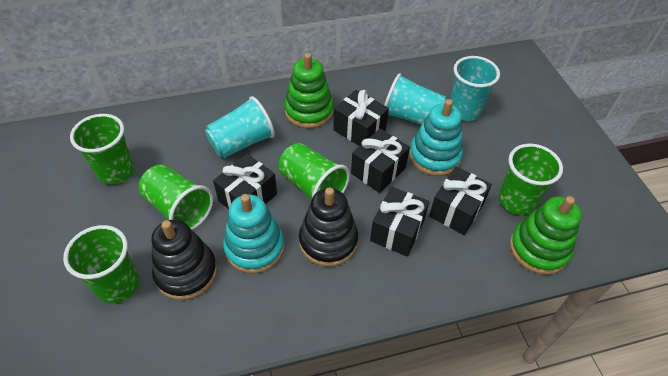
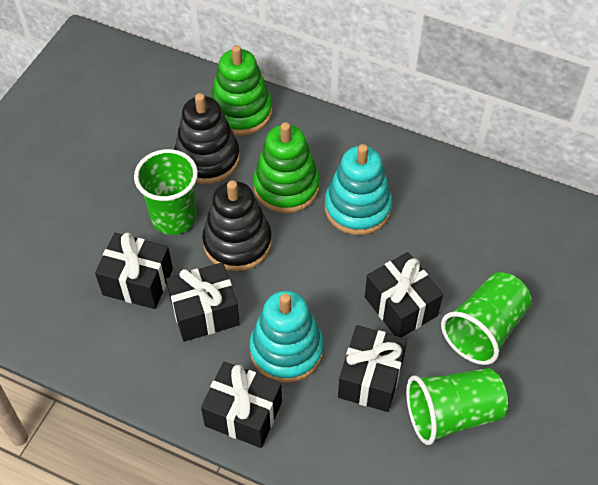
green cup: [63,225,139,303] [70,114,134,185] [138,164,213,230] [279,143,350,200] [499,143,563,215] = 5 -> [134,149,198,235] [406,368,508,445] [441,272,532,365] = 3
turquoise cup: [205,96,275,158] [384,73,446,125] [450,56,500,121] = 3 -> none = 0

